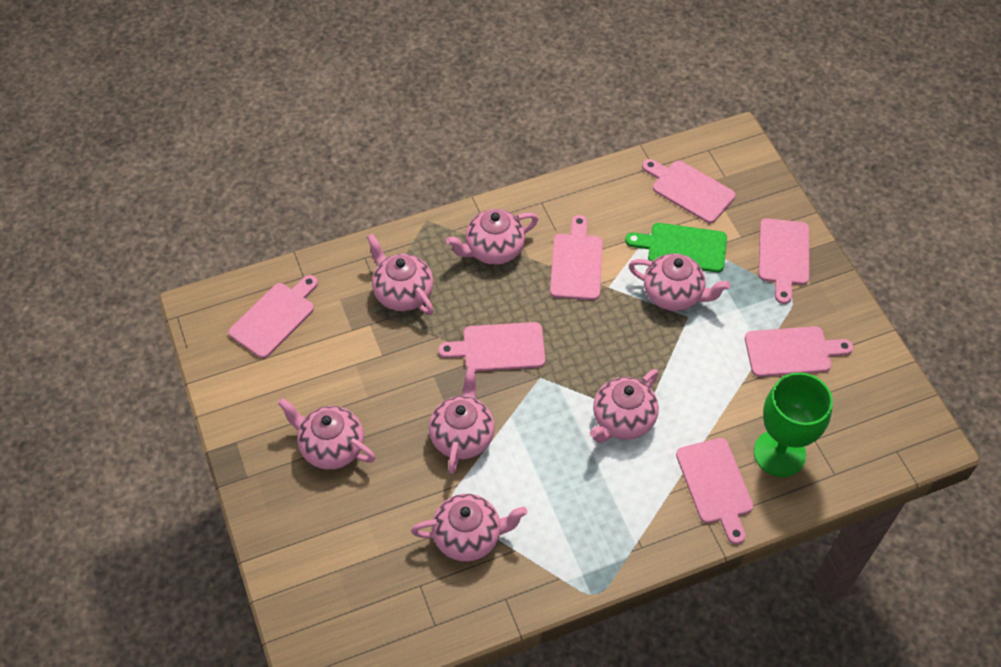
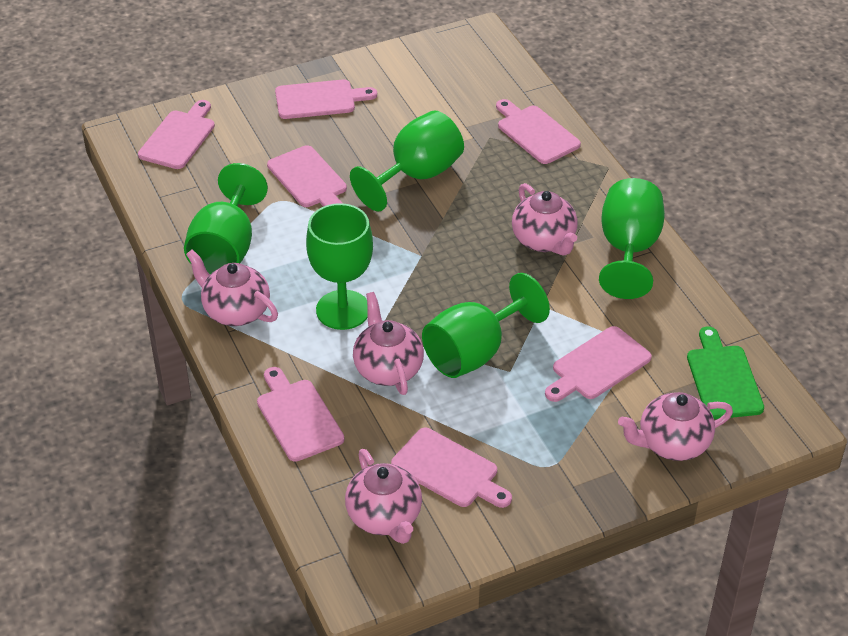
green goblet: [754,372,833,477] = 1 -> [184,163,268,274] [306,203,373,330] [350,111,464,212] [422,273,550,378] [599,178,665,299] = 5
pink teapot: [278,398,375,470] [367,234,434,315] [411,494,527,562] [429,366,495,474] [446,209,538,265] [590,369,659,443] [629,253,730,311] = 7 -> [186,250,278,326] [345,449,422,544] [353,292,424,395] [512,183,578,256] [618,392,733,461] = 5

